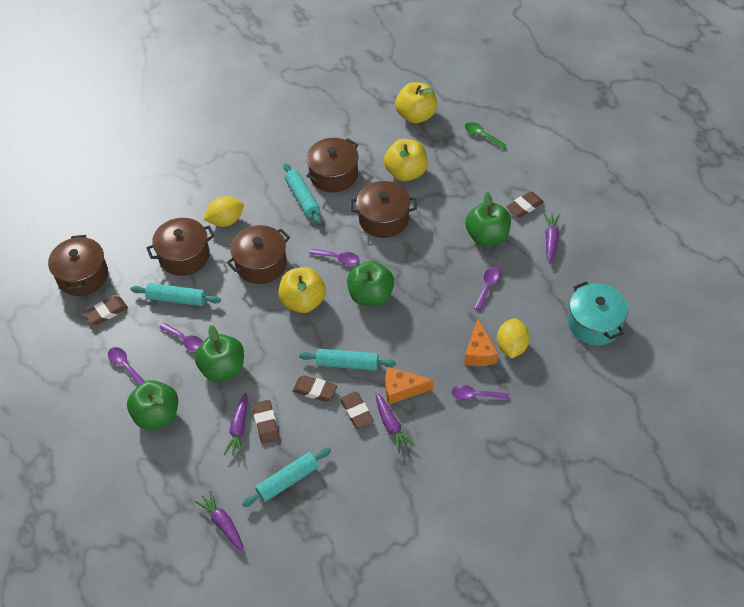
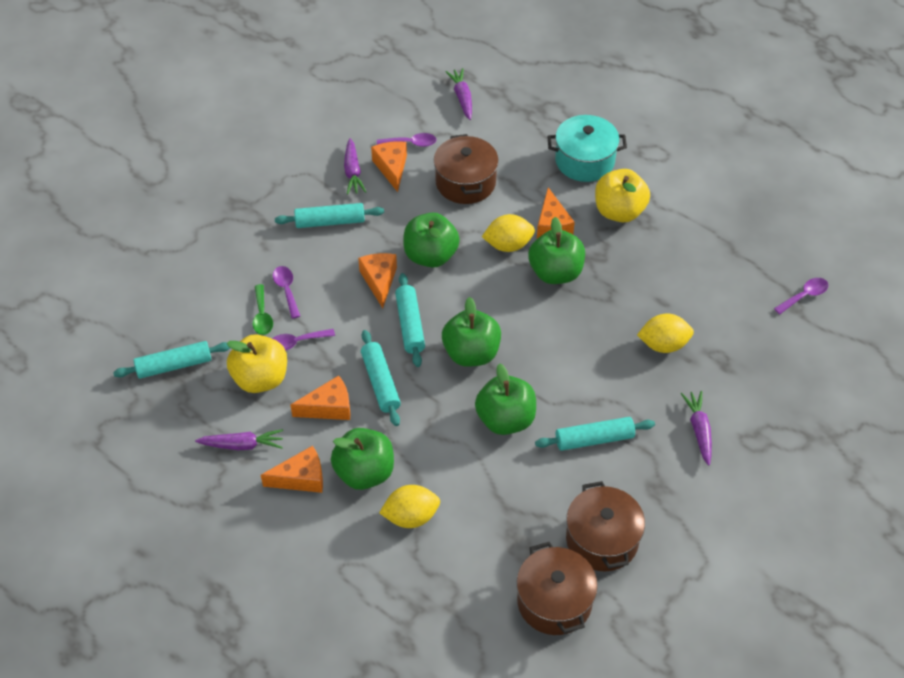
brown eraser: [84,296,128,325] [252,400,279,444] [293,375,337,402] [340,392,374,428] [506,191,544,218] = 5 -> none = 0
brown pot: [48,235,108,296] [146,218,214,276] [227,225,290,284] [306,138,358,193] [351,181,417,238] = 5 -> [434,134,499,204] [516,542,598,635] [566,481,645,571] = 3
green apple: [127,380,178,430] [195,325,244,382] [347,261,394,306] [465,192,511,246] = 4 -> [331,428,394,490] [403,212,460,267] [442,297,501,367] [475,363,536,435] [528,217,585,284] = 5
orange cheese: [385,367,433,405] [464,319,498,366] = 2 -> [261,446,323,493] [291,375,350,420] [358,253,397,308] [371,141,407,192] [537,187,575,239] = 5
purple spoon: [108,347,145,386] [159,323,203,352] [309,249,360,265] [451,385,509,400] [474,267,501,310] = 5 -> [272,329,335,351] [273,266,300,319] [377,133,437,147] [774,278,828,314] = 4
turquoise rolling pin: [131,283,221,306] [242,448,331,507] [283,163,322,224] [299,348,396,371] = 4 -> [113,341,230,379] [275,203,384,228] [361,330,401,426] [395,273,425,367] [535,417,655,451] = 5
yellow apple: [279,267,326,313] [384,139,427,181] [395,82,437,123] = 3 -> [227,334,287,393] [595,169,650,222] = 2
yellow lemon: [203,196,244,227] [497,318,530,359] = 2 -> [379,485,440,528] [482,214,535,252] [637,314,694,353] = 3

